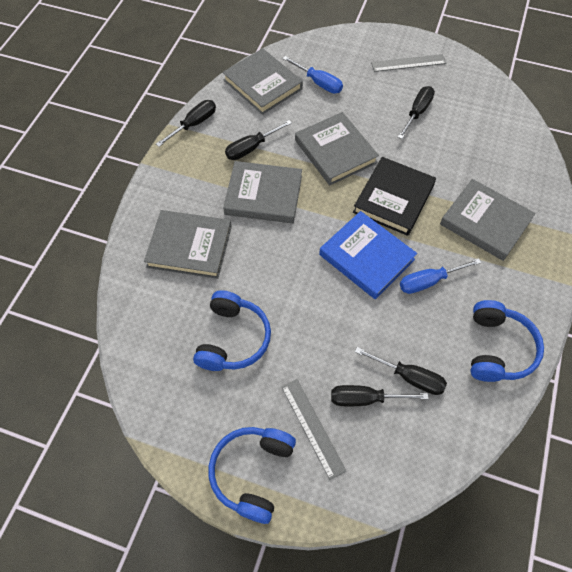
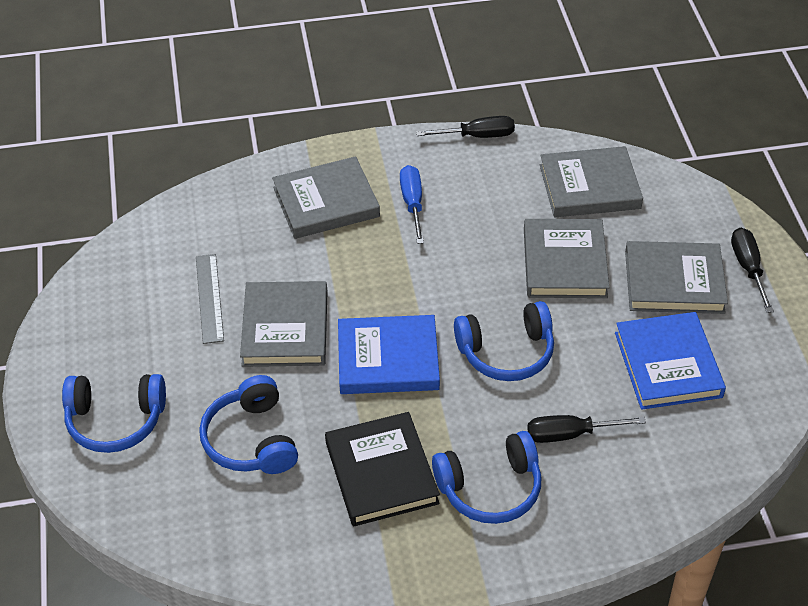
black screwdriver: [156,100,216,147] [225,120,292,160] [331,385,428,406] [355,347,447,395] [398,86,435,139] = 5 -> [416,116,515,138] [527,415,646,443] [731,227,774,313] = 3
blue book: [319,211,417,299] = 1 -> [338,315,440,394] [615,312,726,410] = 2
blue headphones: [193,290,271,371] [208,427,296,524] [471,300,544,382] = 3 -> [62,374,166,453] [199,375,298,474] [432,431,541,524] [454,301,554,381] = 4
blue screwdriver: [283,56,343,94] [400,258,481,294] = 2 -> [400,165,424,244] = 1
grey ruler: [281,379,346,480] [371,54,446,72] = 2 -> [196,254,224,344] = 1

